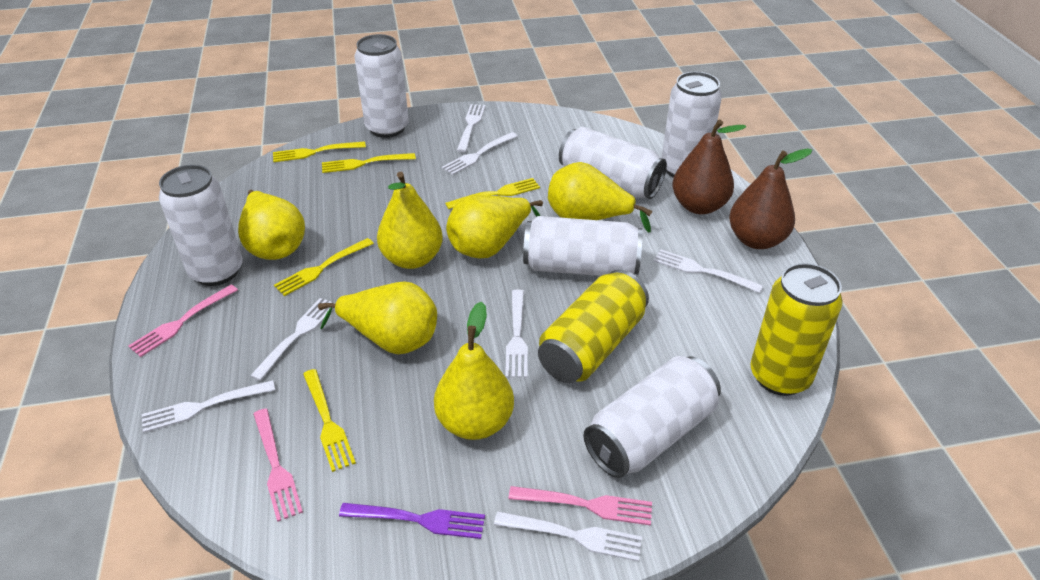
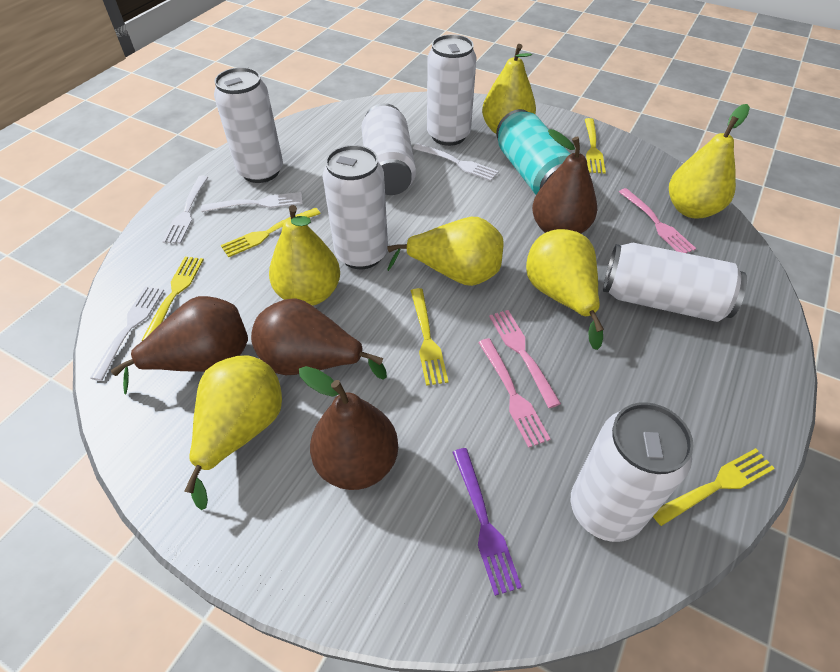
brown pear: [672,119,746,214] [729,148,812,249] = 2 -> [111,296,248,394] [251,298,387,380] [299,366,398,490] [532,129,597,234] = 4
turquoise can: none = 0 -> [496,109,570,195] = 1
white fork: [142,380,275,433] [250,298,334,381] [442,132,518,175] [457,104,486,152] [494,511,642,562] [505,290,528,378] [654,249,763,293] = 7 -> [90,286,164,381] [162,175,208,244] [201,192,303,212] [413,143,499,181] = 4
yellow can: [538,270,649,383] [750,263,843,396] = 2 -> none = 0

